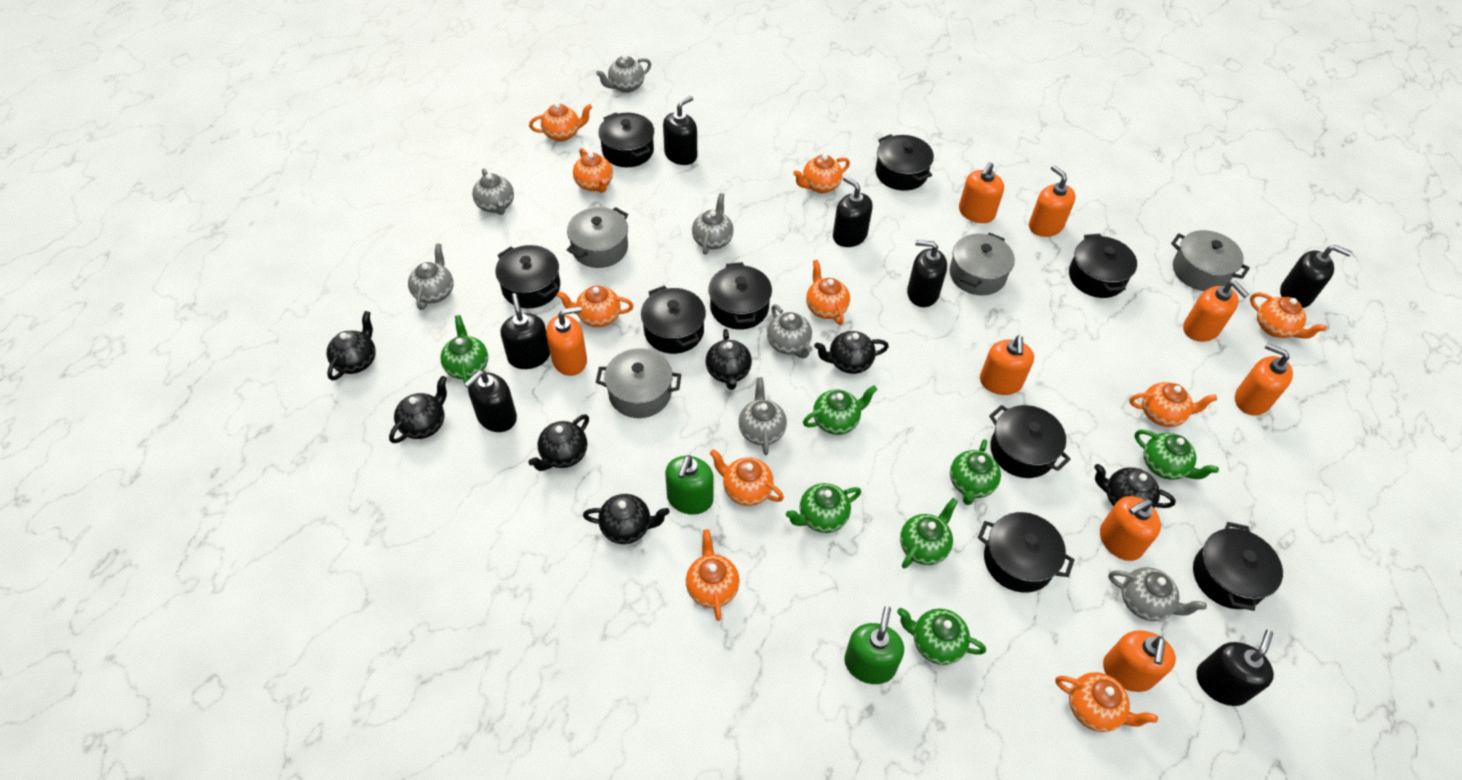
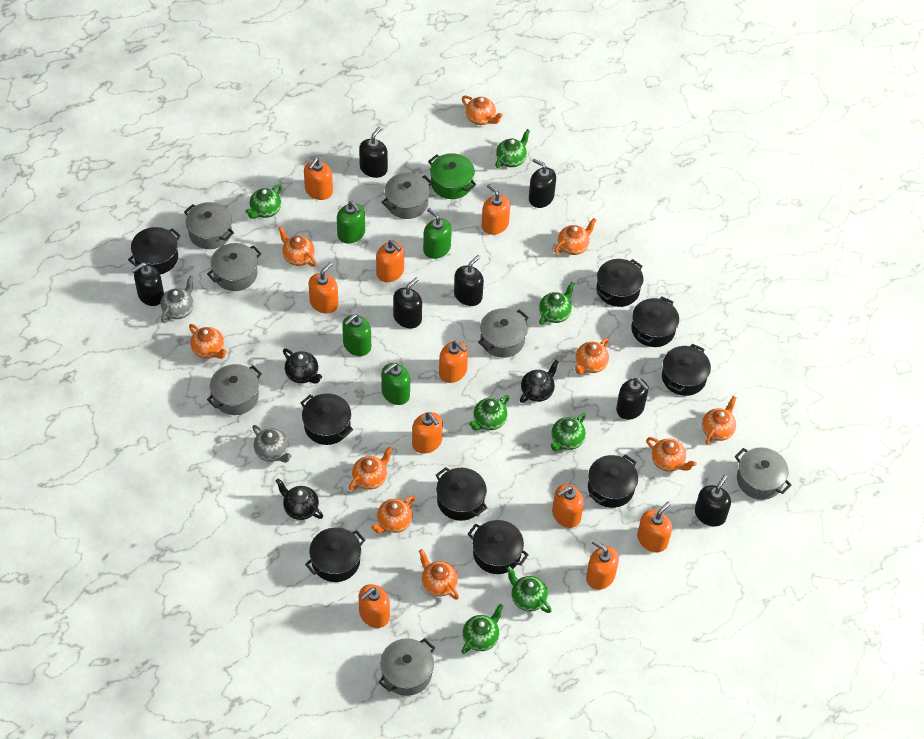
black teapot: [327,311,376,381] [389,376,447,443] [528,414,589,471] [583,494,670,544] [706,329,752,390] [814,331,889,374] [1094,464,1176,508] = 7 -> [276,478,323,520] [283,348,322,383] [520,360,559,403] = 3
green pot: none = 0 -> [428,153,477,199] = 1
green soap dispenser: [665,455,714,515] [844,606,904,684] = 2 -> [337,201,365,243] [342,314,371,356] [381,363,410,405] [423,208,452,259] = 4
grey pot: [567,207,628,268] [596,348,681,418] [949,232,1015,295] [1171,230,1250,291] = 4 -> [184,202,234,249] [207,243,261,291] [207,364,262,415] [379,638,435,696] [382,173,432,219] [478,308,529,358] [735,447,791,500] = 7
grey teapot: [408,243,453,310] [472,168,514,215] [596,55,651,93] [692,193,734,255] [738,377,787,455] [767,304,812,358] [1109,567,1207,621] = 7 -> [160,276,194,323] [252,425,291,462] = 2
orange soap dispenser: [546,306,587,376] [959,162,1004,223] [980,335,1034,395] [1029,165,1076,237] [1100,496,1161,561] [1103,630,1176,692] [1183,281,1249,342] [1235,343,1293,416] = 8 -> [304,158,333,200] [309,262,338,314] [359,584,390,628] [376,240,404,282] [412,412,443,454] [439,341,468,383] [482,184,510,235] [552,484,584,528] [586,540,619,590] [637,501,672,552] = 10

